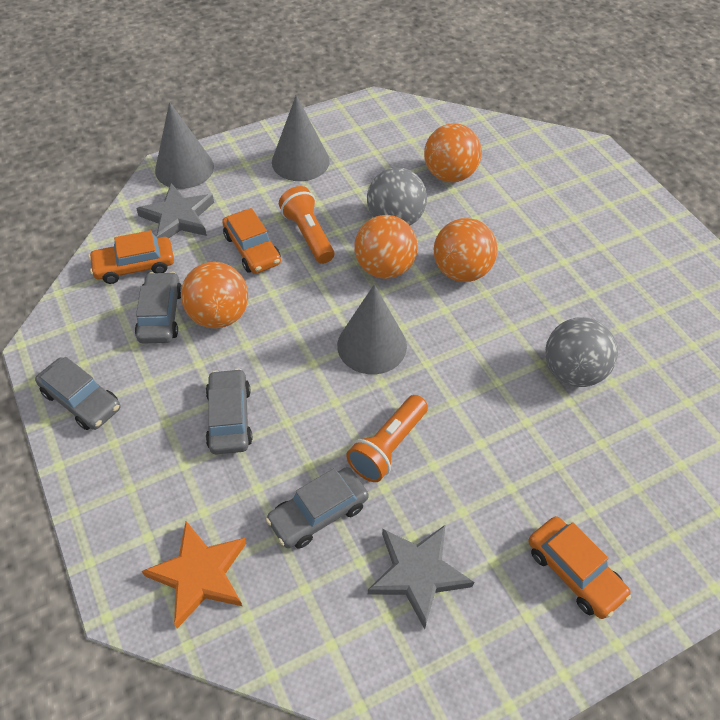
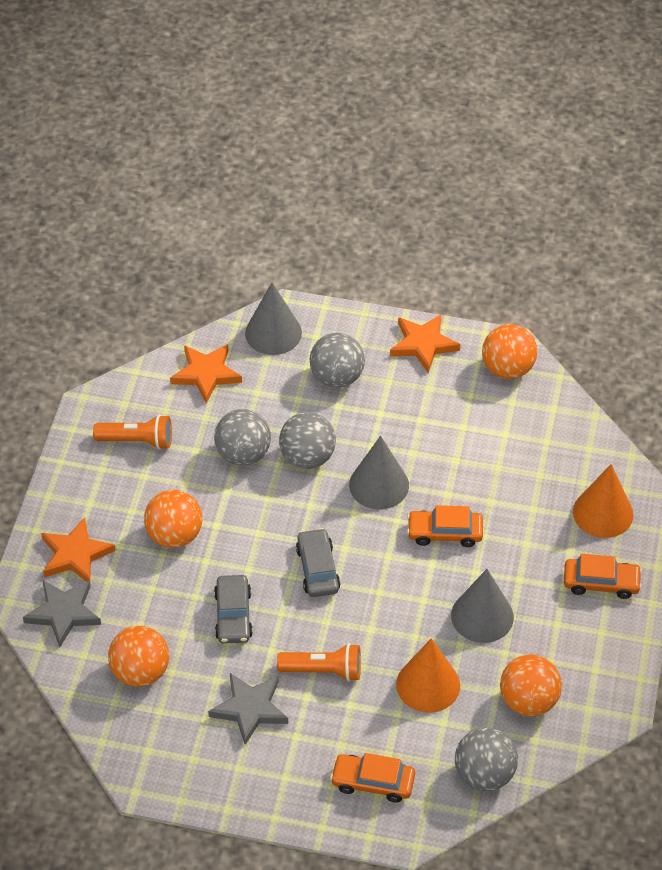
grey ball: [367,168,427,225] [545,317,618,387] = 2 -> [214,409,271,466] [279,412,336,469] [310,333,365,388] [455,727,518,791] = 4
grey car: [35,357,121,430] [135,272,182,344] [205,368,252,455] [266,467,369,549] = 4 -> [214,575,253,644] [296,528,341,597] = 2
orange cone: none = 0 -> [396,638,460,713] [573,464,634,538] = 2
orange star: [142,521,246,628] = 1 -> [41,517,115,582] [170,344,242,403] [390,314,460,373] = 3

